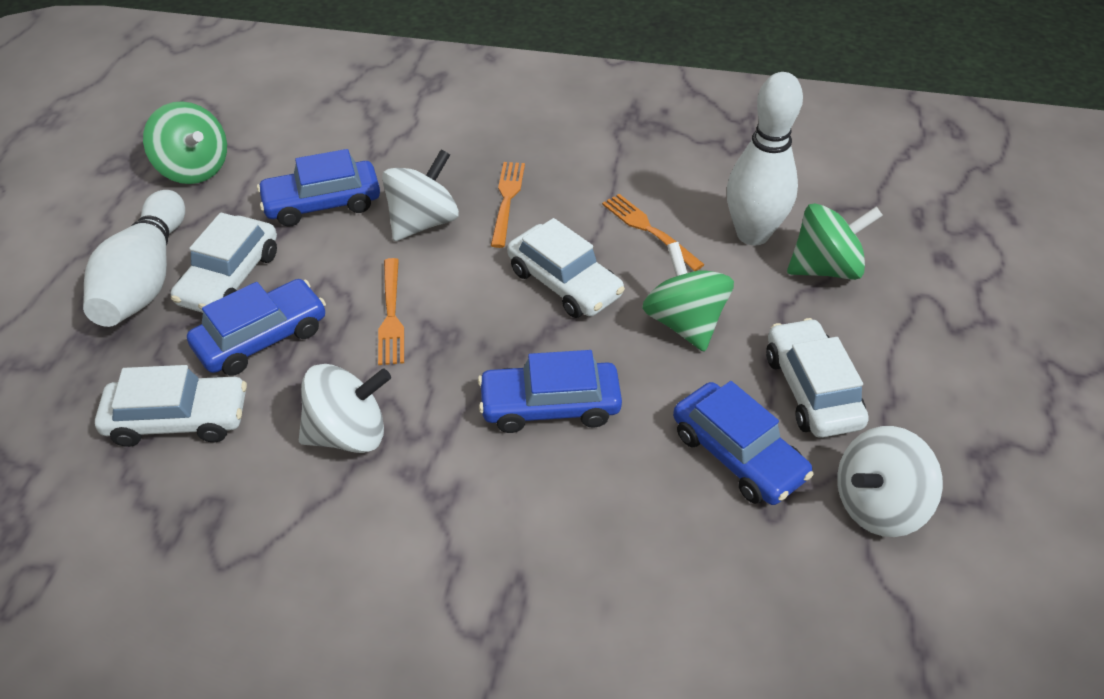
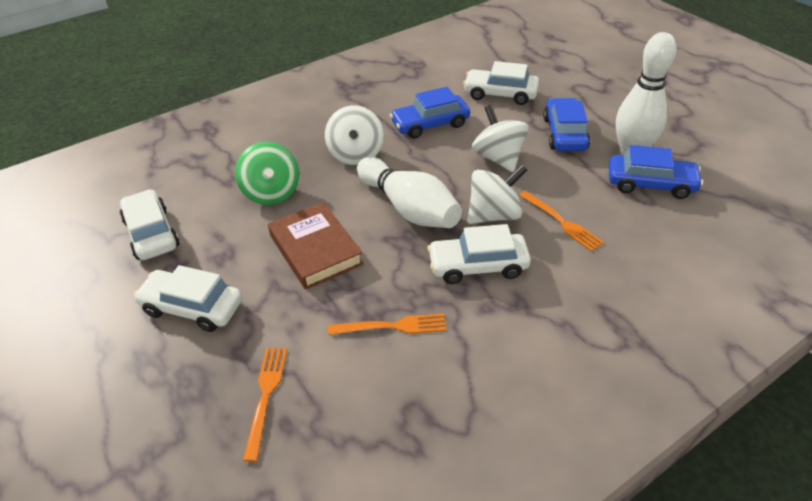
blue car: [187,279,326,376] [257,149,380,226] [478,350,622,433] [673,381,814,505] = 4 -> [390,87,470,139] [543,98,590,151] [609,145,703,199] = 3
brown book: none = 0 -> [268,202,364,290] = 1
green spinning top: [143,101,227,184] [642,242,734,352] [787,203,883,280] = 3 -> [235,142,299,205] = 1

